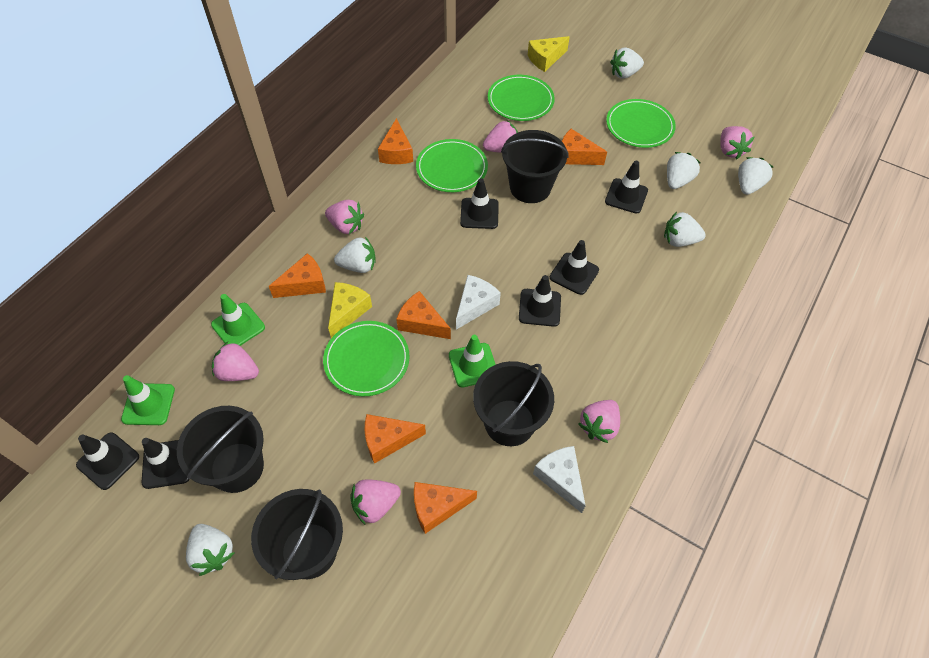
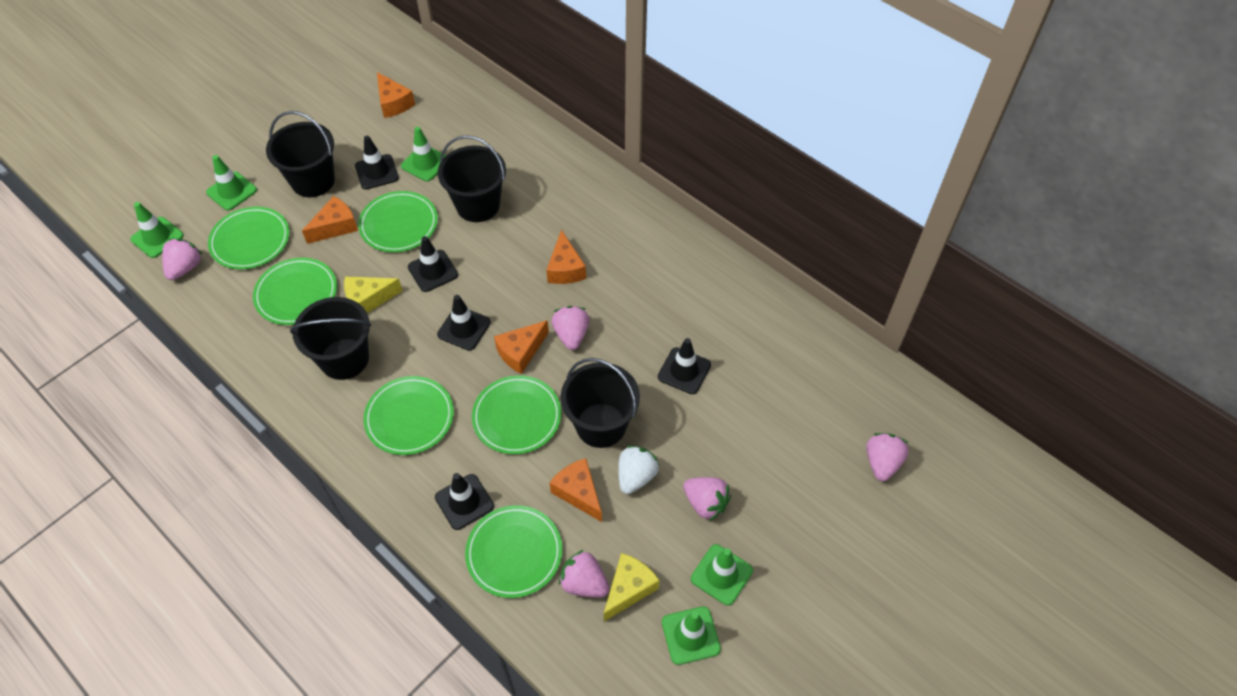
black traffic cone: [76,432,139,490] [141,438,190,489] [460,178,499,229] [519,275,561,327] [550,240,599,295] [605,161,648,214] = 6 -> [355,136,399,189] [408,236,458,292] [435,473,494,530] [437,295,491,351] [658,338,711,394] = 5
green plate: [323,321,409,396] [416,139,488,192] [488,75,555,121] [606,99,676,148] = 4 -> [208,207,289,269] [253,258,337,325] [358,191,438,252] [363,376,454,455] [465,505,562,598] [472,375,561,454] = 6
green traffic cone: [121,375,175,425] [211,294,265,346] [449,335,496,387] = 3 -> [130,202,184,258] [206,155,257,211] [401,127,446,181] [662,606,721,665] [691,544,753,605] = 5
orange cheese: [269,253,326,298] [365,414,426,464] [378,118,413,164] [396,291,451,339] [414,482,477,534] [562,129,607,165] = 6 -> [302,196,358,244] [377,72,415,118] [494,320,549,374] [546,230,586,284] [550,458,602,522] = 5
pink strawberry: [212,341,259,381] [325,200,364,234] [351,479,401,524] [483,120,518,153] [579,400,620,443] [720,126,754,160] = 6 -> [162,238,203,280] [552,306,590,350] [559,550,609,597] [683,477,731,521] [867,433,909,481] = 5
white cheese: [456,275,501,330] [533,446,586,513] = 2 -> none = 0
white strawberry: [186,524,234,576] [334,237,376,273] [610,47,644,79] [664,212,706,247] [667,152,701,189] [738,157,773,195] = 6 -> [619,445,659,494] = 1

